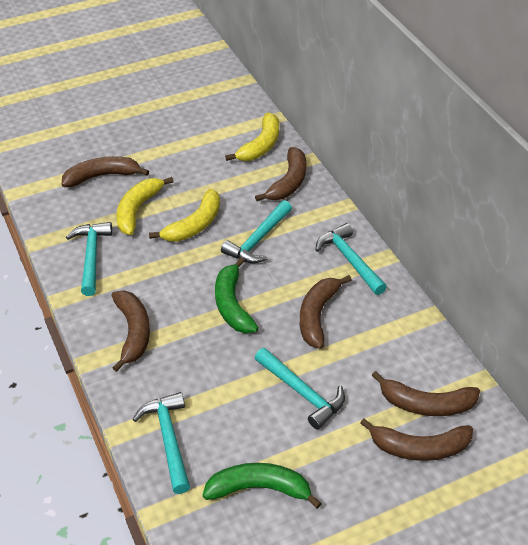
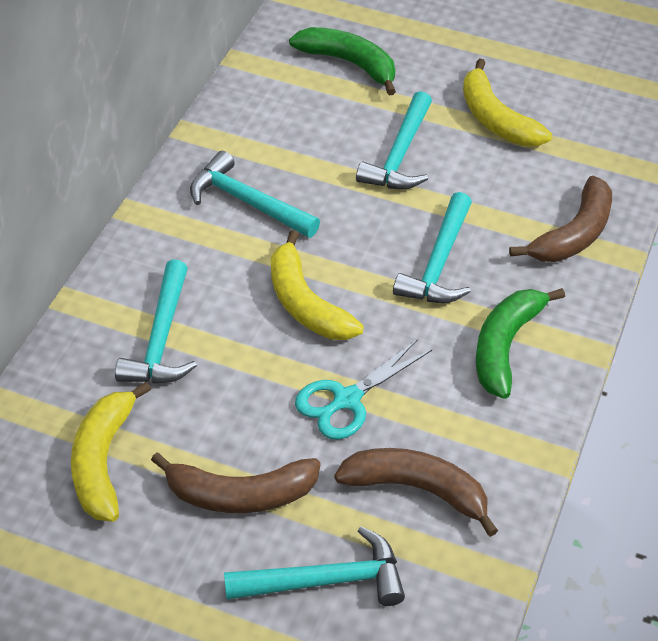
brown banana: [62,156,149,187] [111,291,150,372] [255,147,306,201] [300,275,352,349] [360,419,473,461] [372,371,480,416] = 6 -> [151,453,321,513] [334,448,498,537] [509,176,612,262] = 3
turquoise scissors: none = 0 -> [295,339,432,440] = 1

